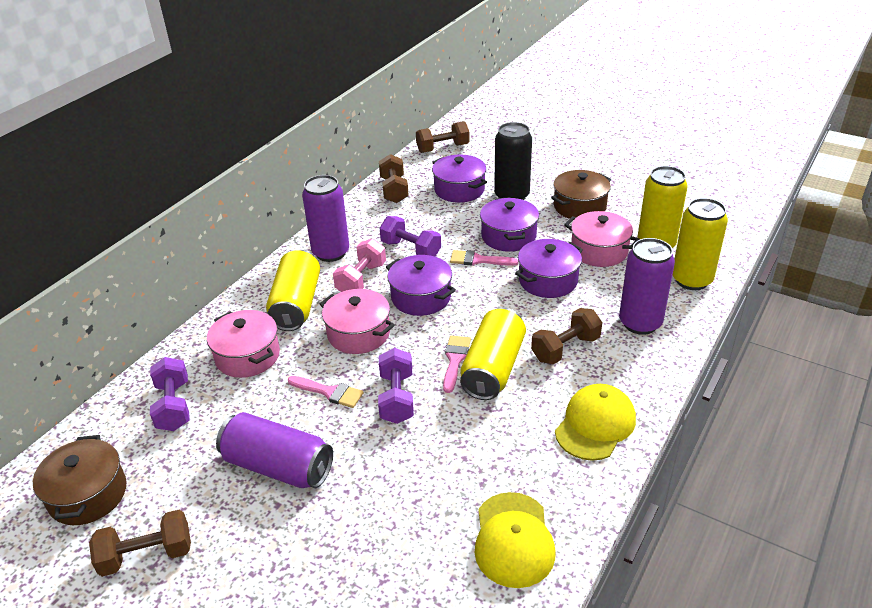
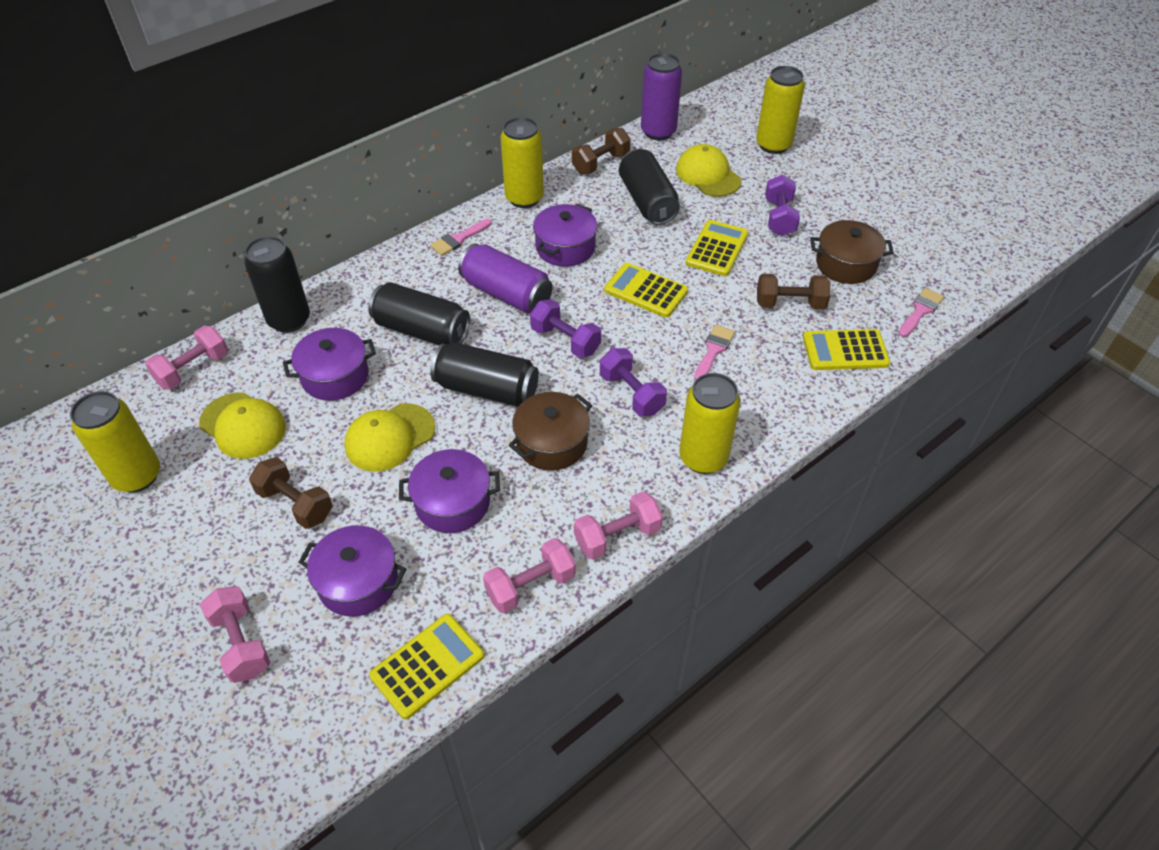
black can: [494,122,532,200] = 1 -> [244,236,310,333] [368,282,470,345] [431,342,539,407] [619,149,680,225] = 4
brown dumbbell: [89,510,191,577] [379,154,409,203] [416,121,470,153] [531,308,602,364] = 4 -> [249,457,333,529] [572,128,631,174] [757,274,831,309] = 3
pink dumbbell: [333,239,386,292] = 1 -> [145,326,228,390] [200,586,271,683] [483,538,576,614] [574,491,663,560] = 4
pink pot: [207,310,280,378] [320,289,395,354] [564,211,640,267] = 3 -> none = 0
purple can: [216,412,333,488] [302,175,349,262] [619,238,675,335] = 3 -> [458,244,553,313] [641,53,682,140] = 2
yellow calculator: none = 0 -> [369,614,484,719] [604,263,688,318] [686,220,748,276] [803,329,890,370] = 4
yellow cap: [475,492,555,588] [555,384,636,461] = 2 -> [199,393,286,459] [344,403,435,472] [676,144,742,197] = 3

